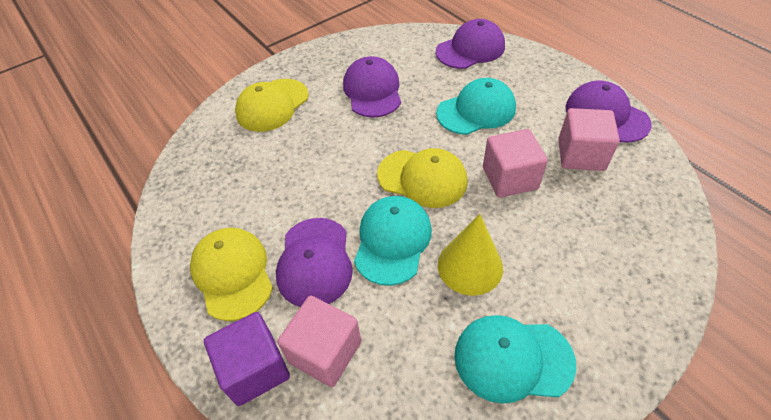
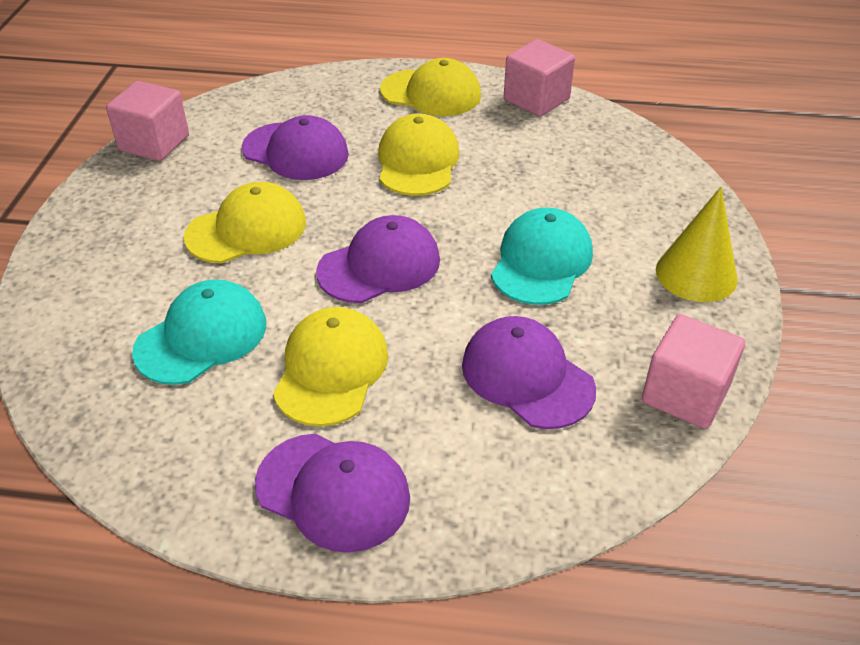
purple cube: [204,312,290,406] = 1 -> none = 0
turquoise cap: [354,196,432,286] [436,78,516,135] [454,315,576,404] = 3 -> [132,279,266,385] [491,208,593,305] = 2
yellow cap: [190,228,273,321] [235,79,309,132] [377,148,468,208] = 3 -> [184,182,306,263] [273,307,389,426] [378,113,460,196] [380,58,481,116] = 4

